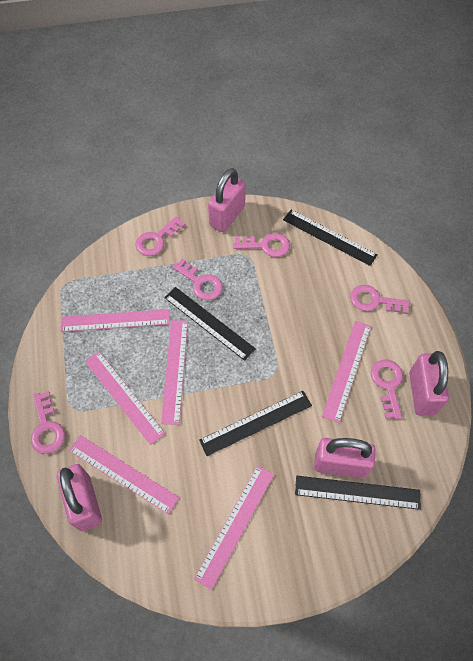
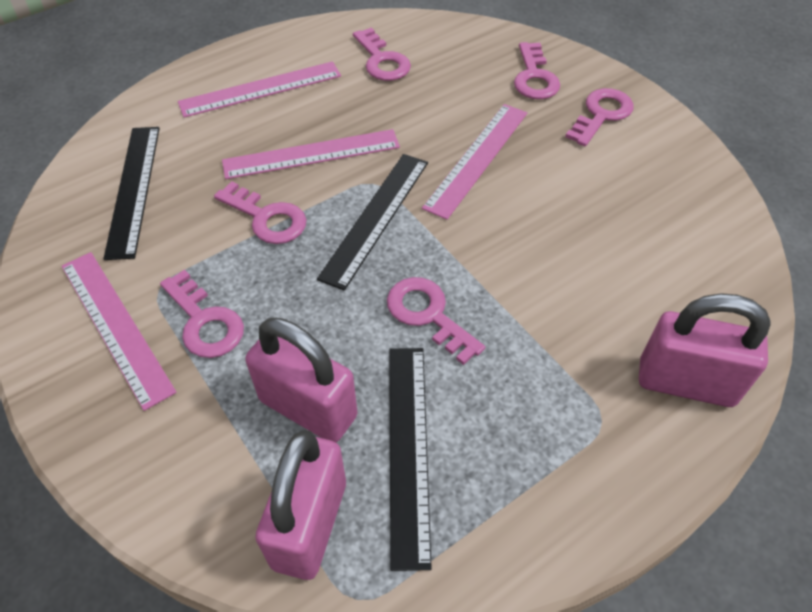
black ruler: [164,287,256,361] [199,391,312,456] [283,210,378,266] [295,476,421,510] = 4 -> [103,127,160,260] [317,154,428,291] [389,348,432,571] = 3
pink padlock: [57,464,102,531] [208,168,246,232] [314,438,375,478] [409,351,449,415] = 4 -> [245,318,358,443] [255,430,346,580] [639,293,771,407] = 3
pink ruler: [61,309,170,332] [69,435,179,514] [85,351,165,445] [161,320,188,425] [194,465,274,590] [322,321,371,423] = 6 -> [62,252,177,411] [178,61,341,118] [222,129,400,179] [422,104,527,220] = 4

